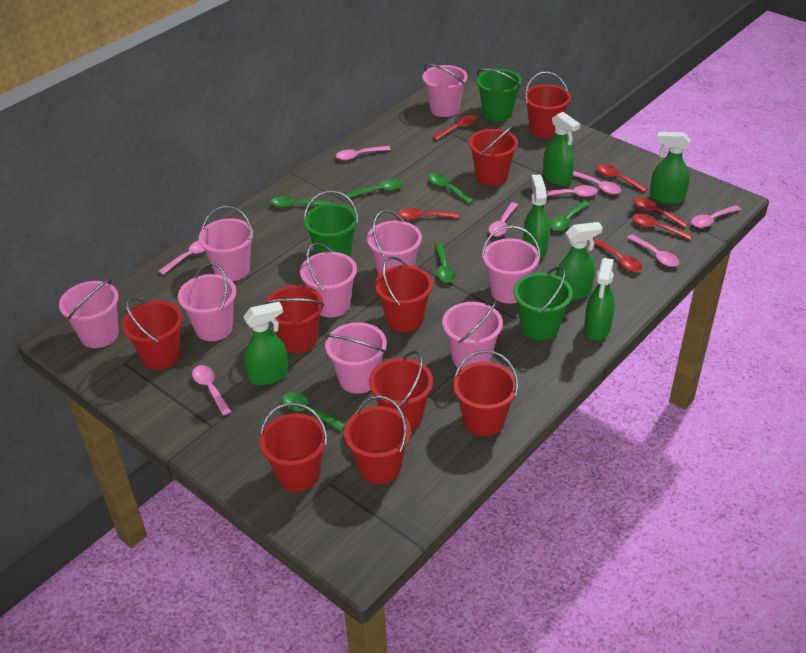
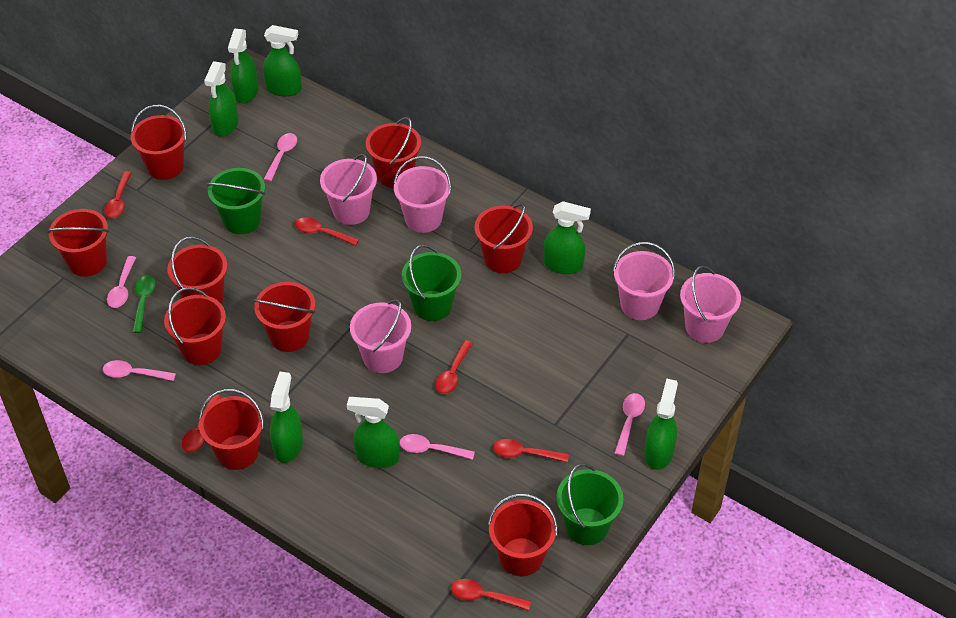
green spoon: [271,196,330,208] [282,393,346,431] [346,179,403,198] [428,173,474,204] [435,243,456,283] [550,201,589,231] = 6 -> [133,275,156,333] = 1
green spray bottle: [243,301,289,385] [523,174,549,260] [543,112,580,186] [556,222,603,301] [584,258,615,341] [650,132,690,204] = 6 -> [204,61,239,137] [228,29,259,103] [263,25,302,96] [270,372,303,463] [347,397,400,468] [543,201,591,274] [644,379,678,470] = 7
pink bucket: [59,279,119,348] [178,263,236,341] [199,206,254,281] [300,243,357,318] [325,322,387,394] [367,210,422,275] [422,64,467,117] [442,299,503,369] [482,226,541,304] = 9 -> [320,154,377,225] [350,299,411,373] [394,156,451,233] [613,242,675,320] [680,266,741,343] = 5
pink spoon: [159,240,205,275] [192,365,232,416] [336,146,391,160] [489,202,518,236] [546,185,598,197] [573,171,621,194] [627,235,679,267] [691,205,741,228] = 8 -> [103,360,176,381] [107,256,136,308] [264,133,297,182] [400,434,475,460] [614,393,645,456] = 5

